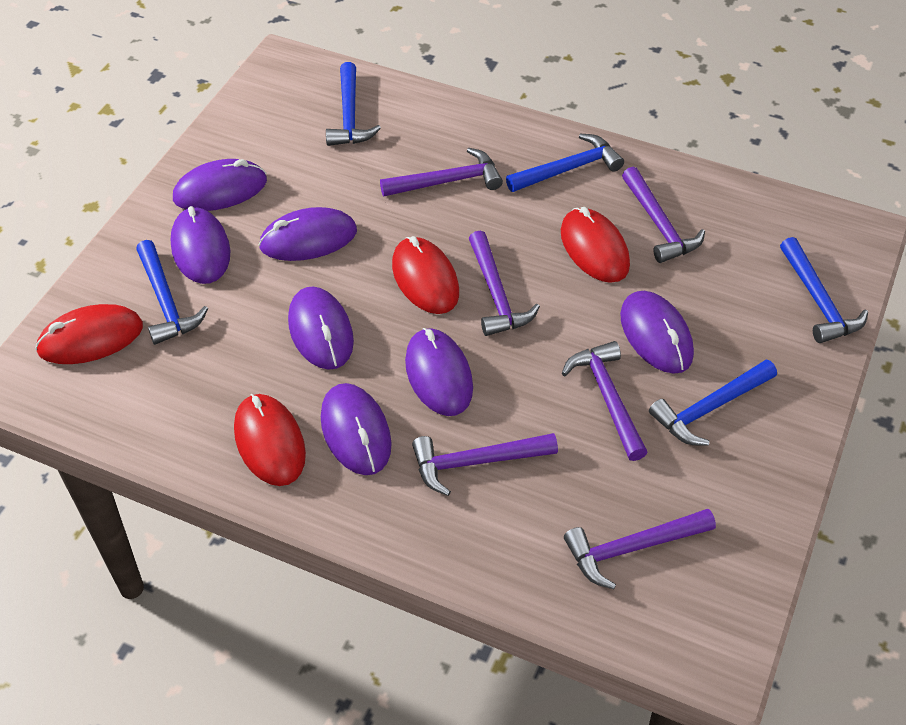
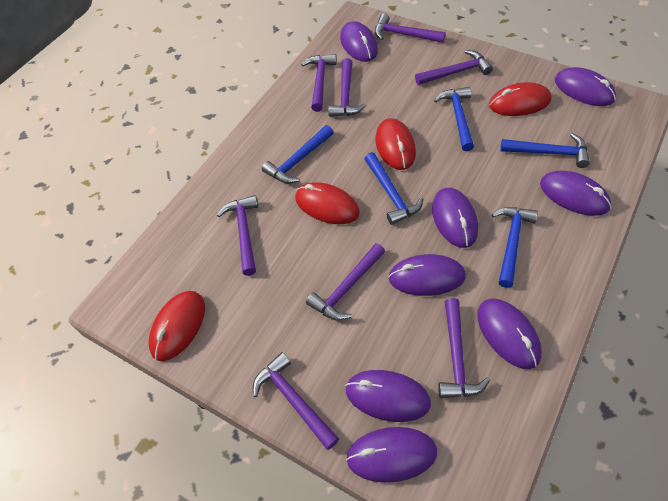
purple hammer: [380,148,503,196] [412,433,558,496] [469,231,540,336] [562,341,648,461] [564,509,716,589] [622,167,705,263] = 6 -> [217,195,258,276] [253,352,339,450] [301,54,337,112] [306,243,385,321] [328,58,366,117] [375,13,446,43] [415,50,493,85] [438,298,490,398] = 8
purple mouse: [171,206,230,284] [173,159,267,211] [259,207,357,261] [288,286,354,370] [321,383,392,475] [405,328,473,416] [620,291,694,374] = 7 -> [340,21,378,62] [345,370,431,422] [346,427,437,483] [388,254,466,296] [432,188,478,248] [477,298,542,369] [540,171,611,216] [555,67,616,106] = 8

